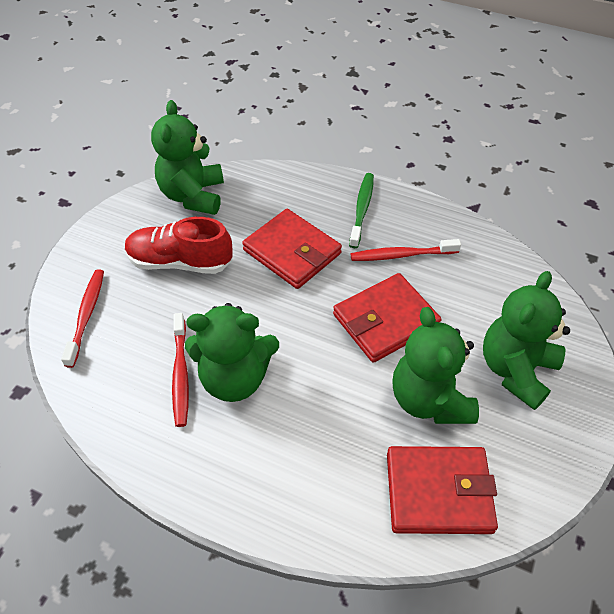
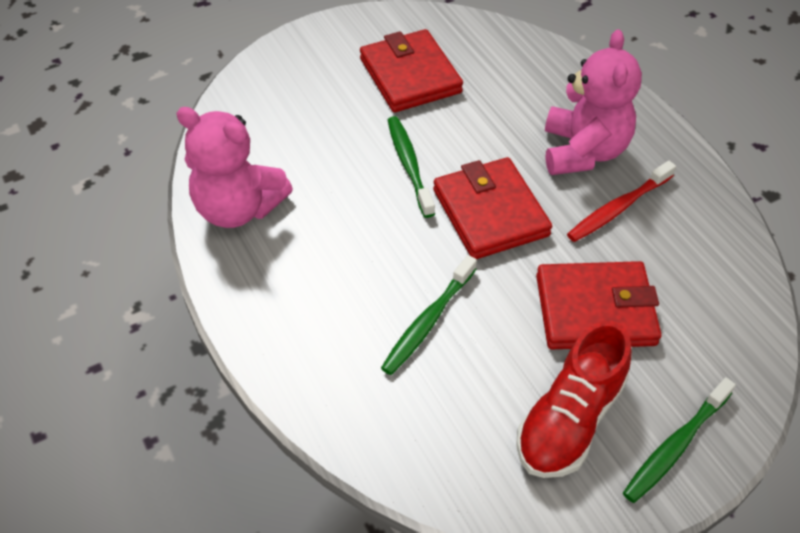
green teddy bear: [151,100,224,215] [185,303,279,402] [392,307,479,424] [483,271,570,410] = 4 -> none = 0
green toothbrush: [349,173,374,248] = 1 -> [381,255,477,375] [388,116,435,218] [623,377,736,503] = 3
pink teddy bear: none = 0 -> [176,107,293,228] [545,29,642,175] = 2
red toothbrush: [61,269,104,368] [172,313,189,427] [351,239,461,261] = 3 -> [567,161,676,242] = 1

